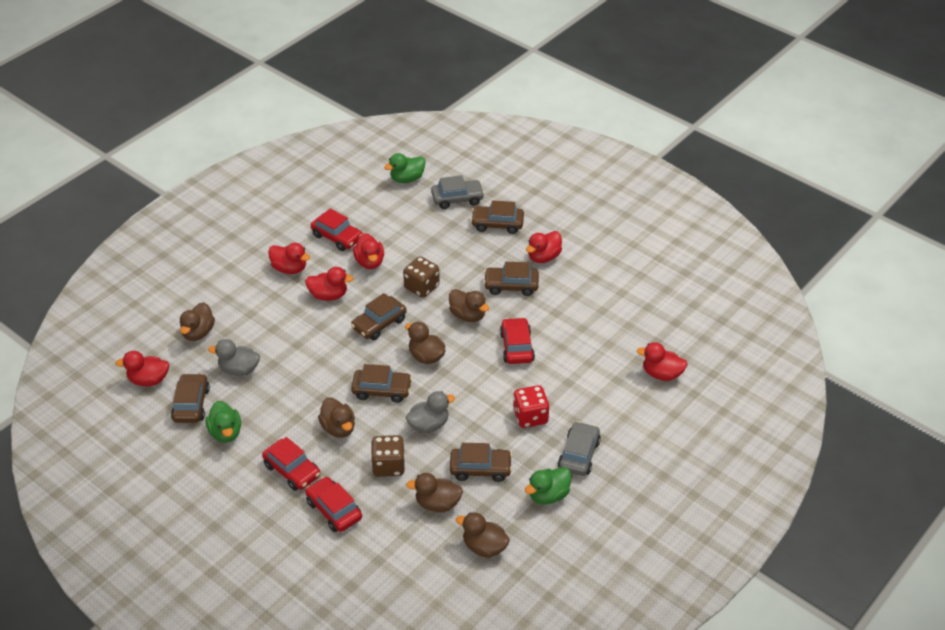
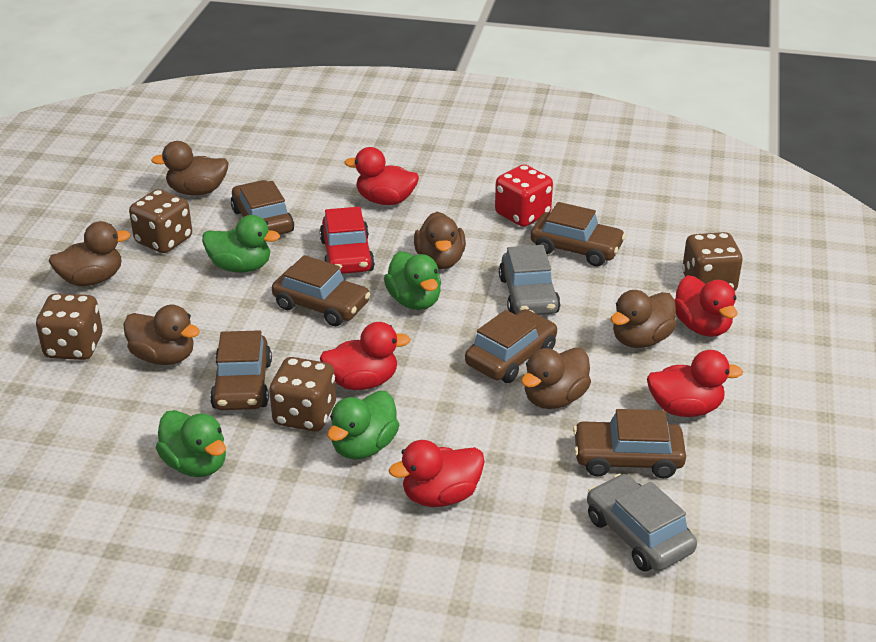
brown dice: [371,435,405,477] [403,256,440,298] = 2 -> [36,293,102,360] [129,189,192,253] [269,357,336,431] [682,232,743,291] = 4
green duck: [206,401,241,443] [384,153,426,183] [525,467,572,504] = 3 -> [156,410,226,477] [202,215,280,273] [327,391,399,459] [384,251,441,310] = 4
grey duck: [208,339,260,376] [406,391,455,433] = 2 -> none = 0
red car: [262,437,321,491] [305,477,362,532] [311,209,363,251] [500,317,535,364] = 4 -> [319,207,375,274] = 1
red duck: [115,351,169,386] [268,243,310,274] [305,267,354,301] [353,233,384,269] [526,231,562,263] [637,342,688,381] = 6 -> [320,322,411,390] [345,147,419,205] [389,440,485,507] [647,350,743,417] [674,275,738,337] = 5

